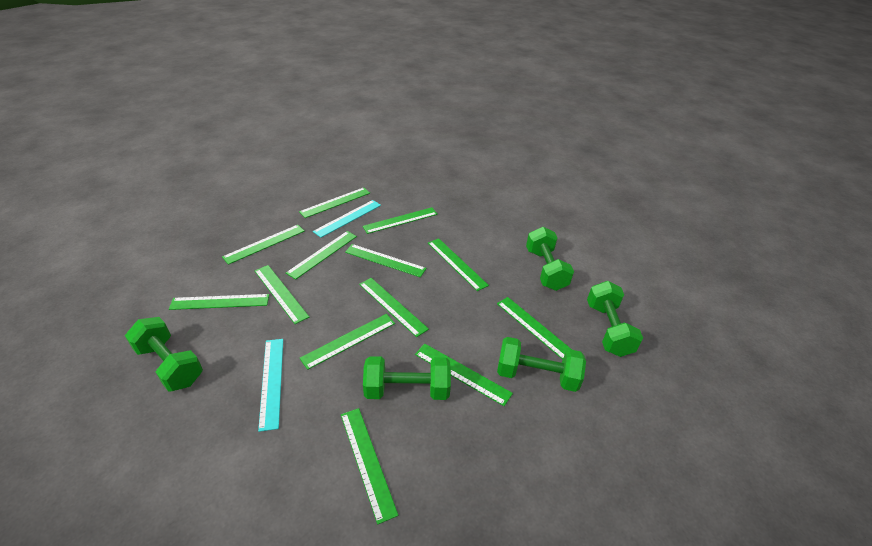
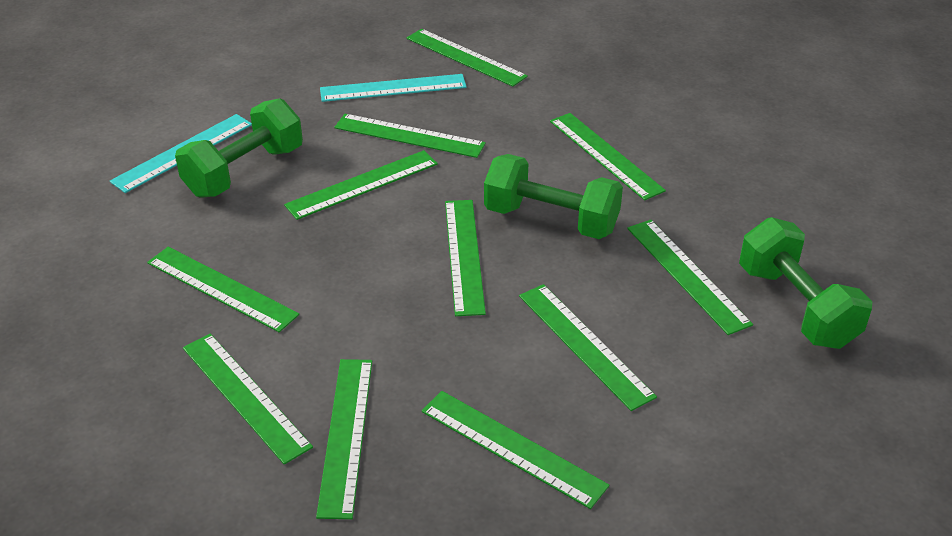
green dumbbell: [125,317,203,392] [363,356,451,400] [497,337,586,392] [526,227,574,291] [587,281,643,357] = 5 -> [175,98,303,198] [484,154,623,239] [739,217,872,349] = 3
green ruler: [169,294,269,310] [222,225,305,265] [255,265,309,324] [286,231,357,280] [299,187,370,218] [300,314,395,370] [341,408,398,525] [345,244,426,277] [359,278,429,337] [362,207,438,234] [415,344,513,406] [428,238,489,291] [497,297,572,359] = 13 -> [147,247,299,332] [183,334,313,465] [284,150,438,220] [316,359,372,519] [334,114,486,158] [407,29,528,87] [422,391,609,509] [445,200,486,316] [519,284,657,411] [550,113,666,200] [627,220,753,335] = 11

